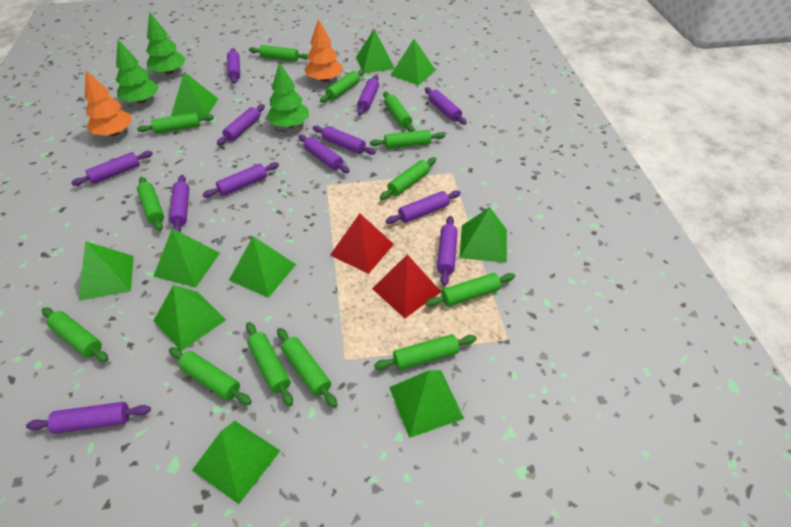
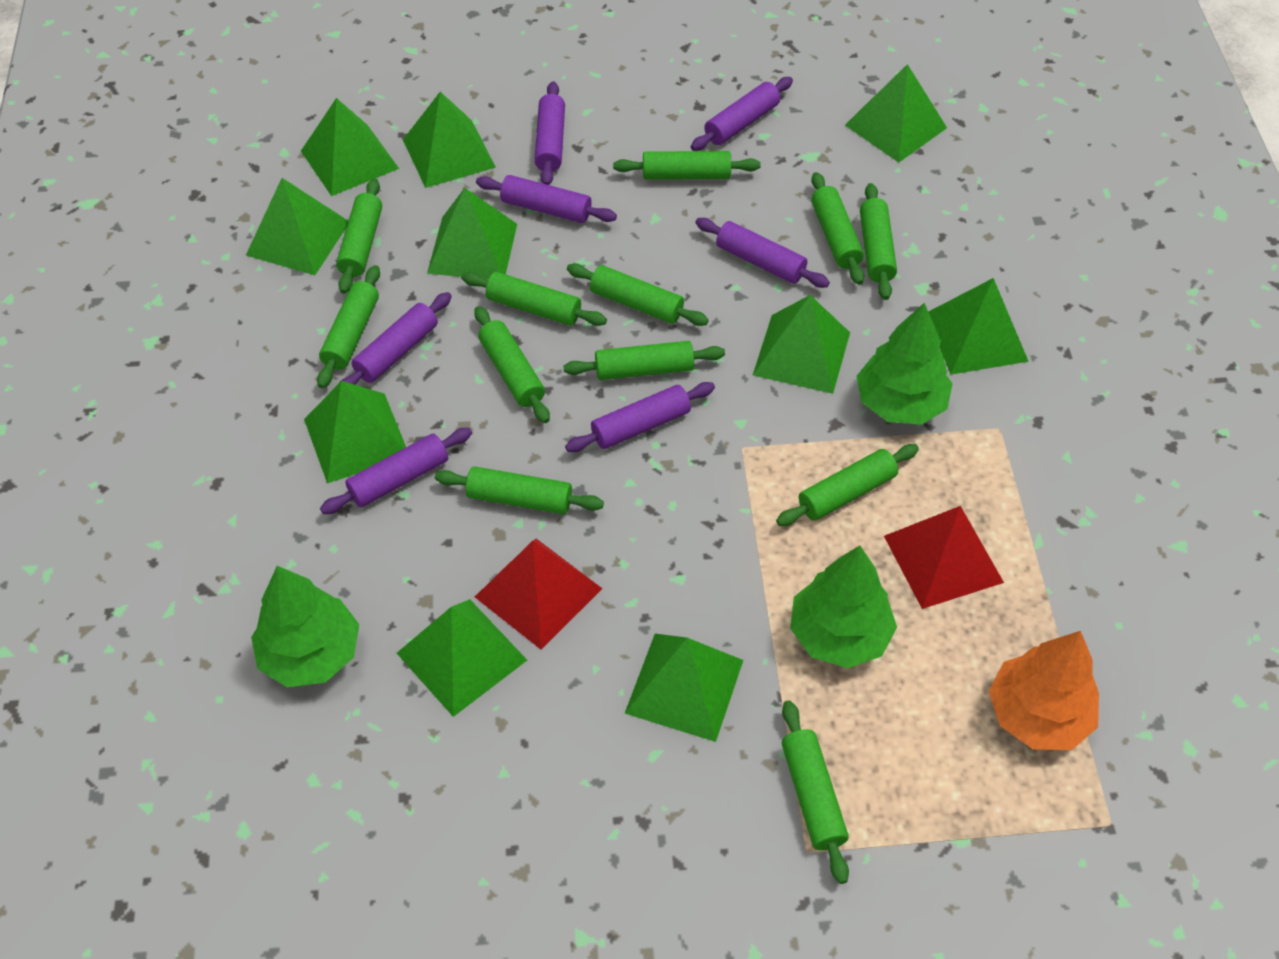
green rolling pin: [42,307,108,362] [137,113,214,134] [137,177,164,231] [169,347,252,405] [246,322,293,406] [249,45,308,62] [277,328,337,408] [320,69,365,102] [370,130,445,149] [374,334,477,370] [380,157,436,200] [383,91,414,132] [425,273,515,307] = 13 -> [317,265,380,388] [336,178,382,294] [435,466,604,514] [461,272,607,326] [474,306,550,423] [563,341,725,380] [567,263,709,326] [613,151,761,180] [776,444,919,526] [782,700,849,884] [811,172,864,285] [860,183,897,300] = 12
orange tree: [85,70,132,136] [304,19,343,82] = 2 -> [989,631,1099,750] = 1
purple rolling pin: [26,402,151,434] [71,151,153,186] [169,175,189,232] [202,162,279,198] [217,104,265,145] [227,48,240,84] [299,135,350,173] [313,126,376,155] [357,75,379,115] [386,191,461,224] [425,87,467,125] [437,216,458,286] = 12 -> [320,428,472,514] [339,292,452,385] [476,175,617,223] [534,81,565,185] [565,382,715,452] [691,77,793,151] [695,218,830,288] = 7

